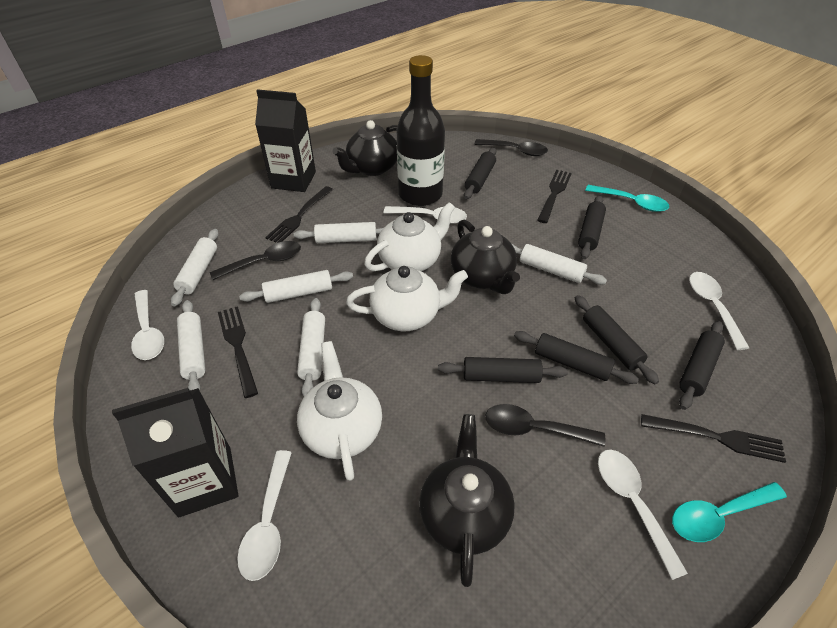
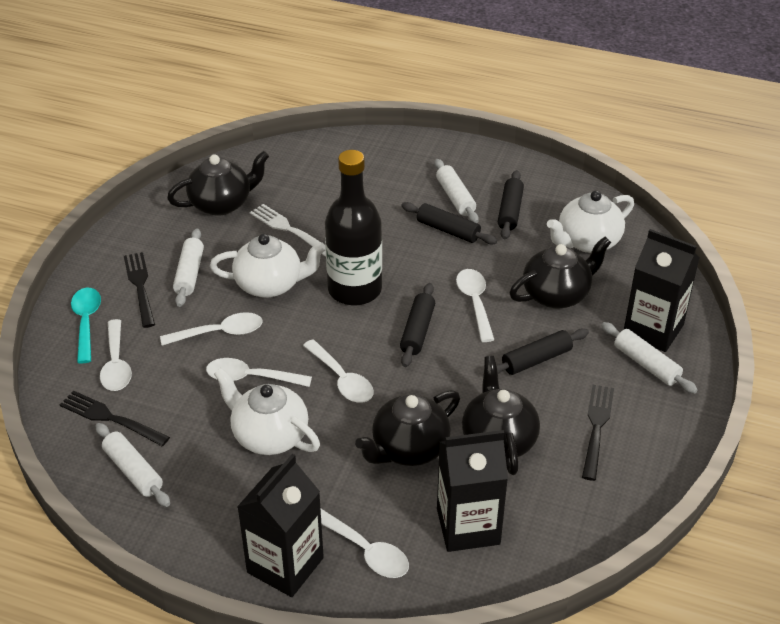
black carton: [112,388,238,517] [255,89,316,192] = 2 -> [237,454,324,597] [437,430,508,552] [624,229,699,352] = 3
black fork: [218,306,258,398] [265,186,333,243] [537,170,572,223] [641,414,786,463] = 4 -> [60,390,170,446] [124,252,155,328] [582,385,614,481] = 3
black rolling pin: [438,357,568,383] [464,148,496,199] [514,331,639,384] [575,295,659,384] [578,195,606,259] [679,321,725,410] = 6 -> [400,283,435,367] [401,202,497,244] [497,329,589,375] [498,170,524,240] = 4
black spoon: [210,241,301,280] [474,139,548,156] [485,404,605,447] = 3 -> none = 0
black teapot: [333,120,398,176] [419,414,515,587] [451,220,520,294] = 3 -> [167,151,269,216] [355,390,460,466] [462,356,540,475] [510,237,611,308] = 4
turquoise spoon: [585,185,669,212] [672,482,787,542] = 2 -> [71,288,101,364] = 1
white fork: none = 0 -> [250,204,326,257] = 1
white rolling pin: [171,229,219,307] [177,300,206,391] [239,270,353,303] [294,222,383,243] [297,298,325,396] [512,244,607,285] = 6 -> [96,423,170,507] [173,228,204,307] [434,159,479,223] [601,322,698,394] = 4
white spoon: [131,290,164,360] [237,450,292,581] [383,206,467,224] [598,450,688,580] [689,272,749,350] = 5 -> [100,319,132,391] [160,312,262,346] [206,358,312,387] [303,340,373,403] [320,508,409,578] [456,269,494,342] = 6

